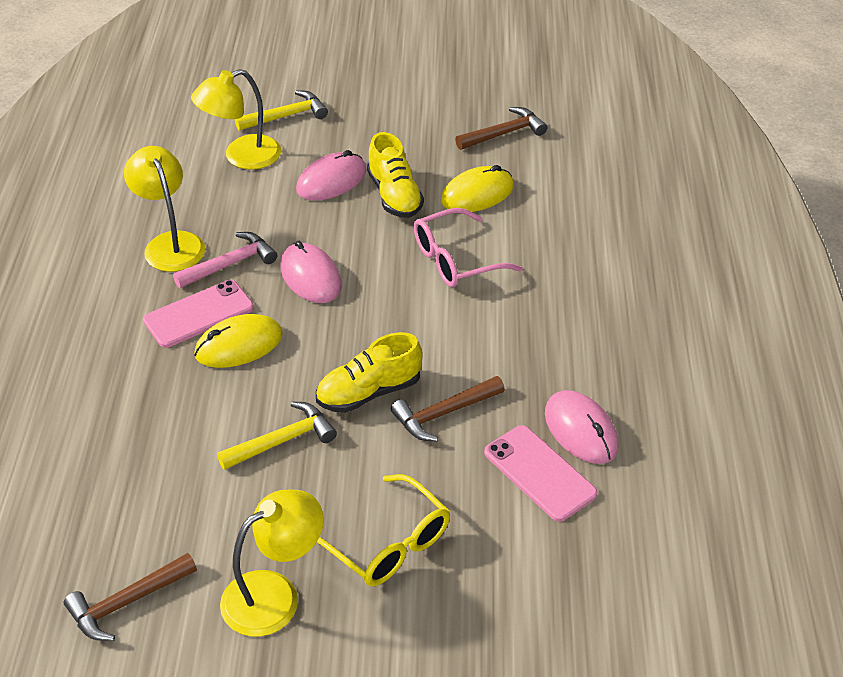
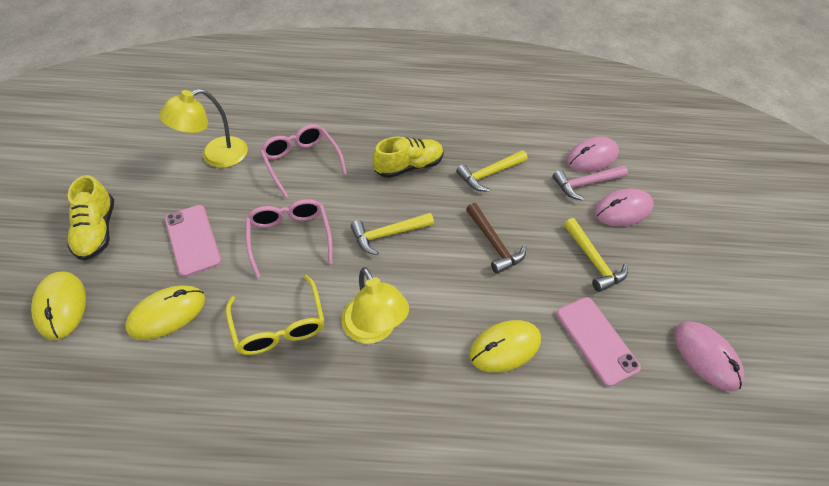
brown hammer: [64,553,197,641] [391,376,505,442] [455,107,547,150] = 3 -> [466,203,526,274] = 1
pink glasses: [414,208,523,287] = 1 -> [246,199,333,278] [260,124,347,198] = 2
yellow hammer: [217,402,337,470] [235,90,328,131] = 2 -> [351,213,434,255] [456,150,528,192] [564,218,628,292] = 3
yellow lamp: [124,146,205,272] [191,69,281,170] [220,490,324,637] = 3 -> [159,89,248,168] [342,267,409,344] = 2
yellow mouse: [194,314,283,368] [441,165,514,212] = 2 -> [31,271,86,340] [125,285,205,340] [469,320,541,373] = 3

